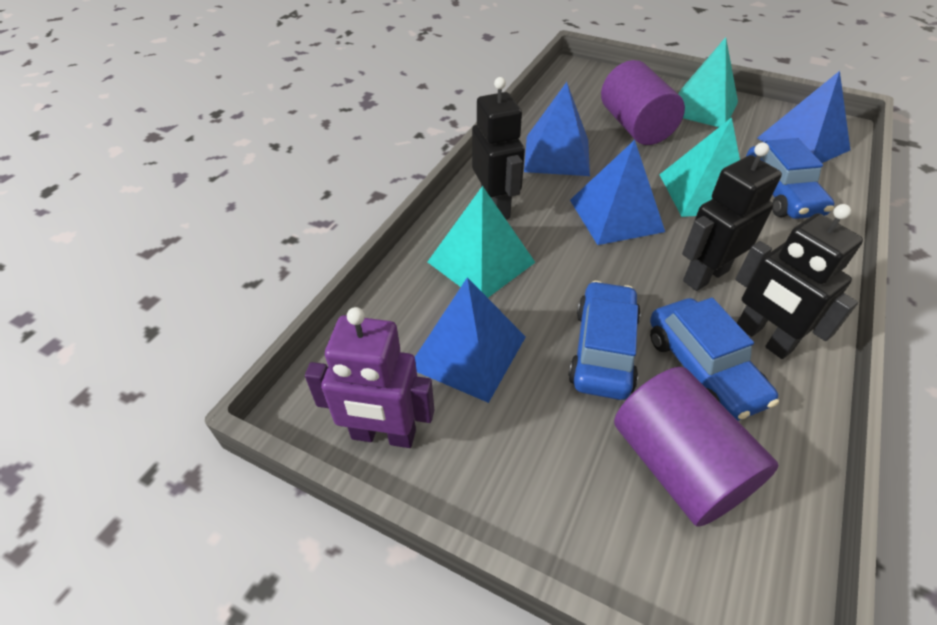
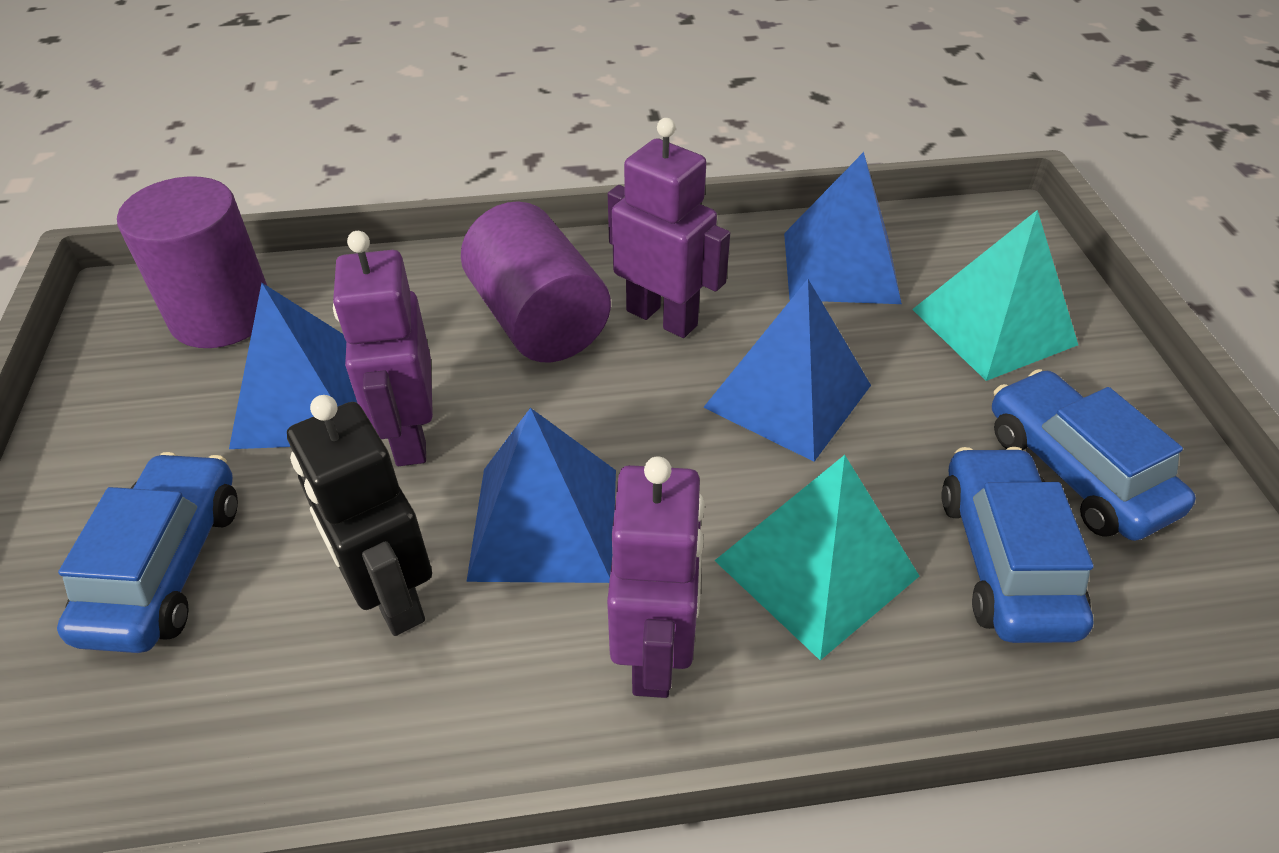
black robot: [472,77,525,219] [682,142,782,291] [735,204,863,359] = 3 -> [287,395,432,636] = 1
purple robot: [305,307,434,448] = 1 -> [333,231,433,466] [607,456,705,698] [608,118,730,338] = 3
turquoise pyramid: [427,186,536,298] [659,117,740,217] [678,37,738,127] = 3 -> [714,455,919,660] [912,210,1078,381] = 2

